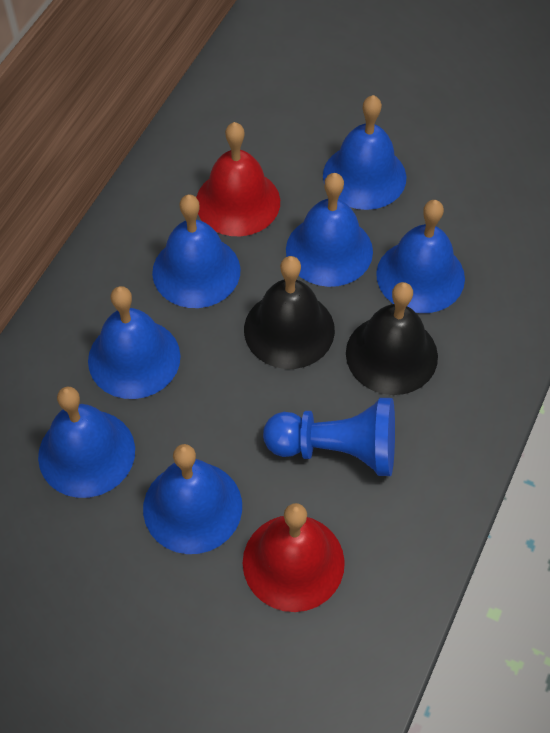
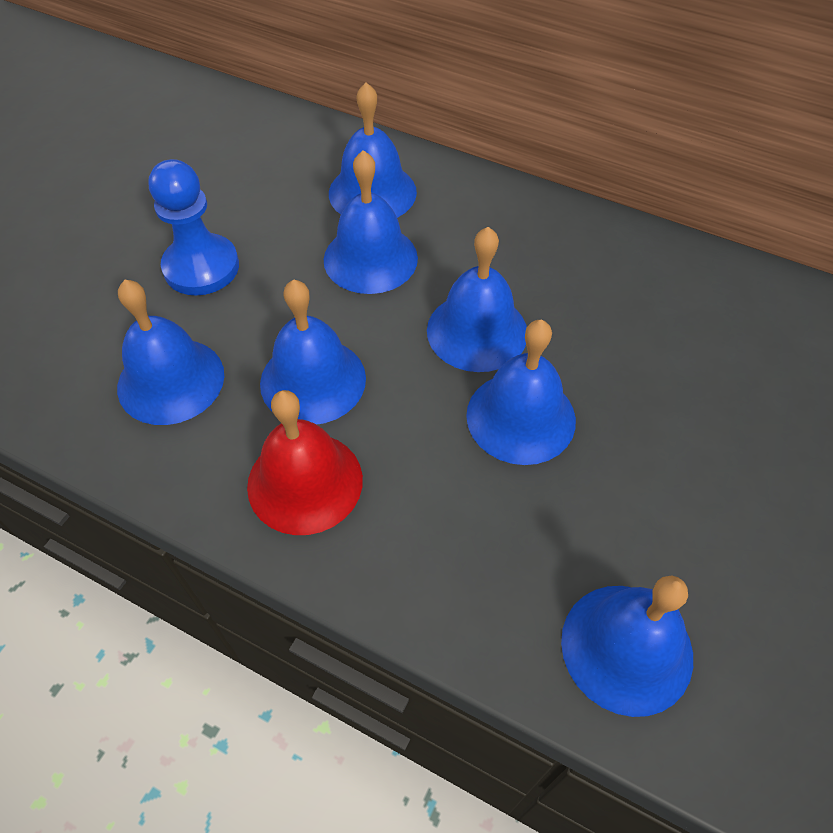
black bell: [244,256,335,369] [346,282,438,395] = 2 -> none = 0
red bell: [196,122,280,236] [243,503,345,612] = 2 -> [247,390,363,535] = 1

